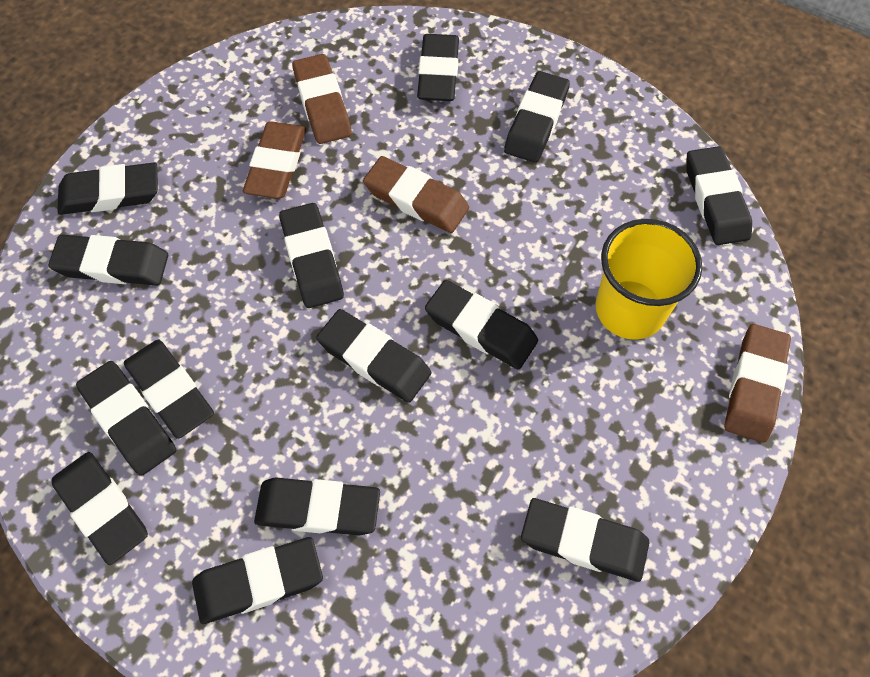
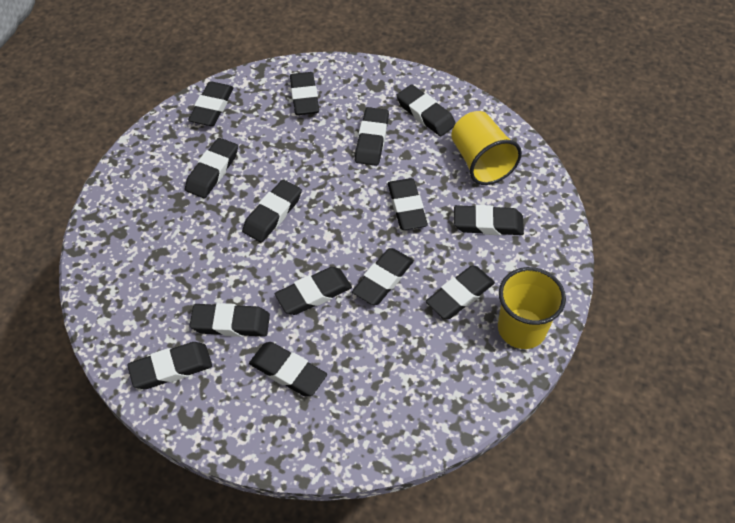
brown eraser: [243,121,306,199] [292,54,352,144] [363,156,469,233] [724,324,791,442] = 4 -> none = 0
yellow cup: [596,219,702,340] = 1 -> [451,111,522,185] [498,267,566,349] = 2

